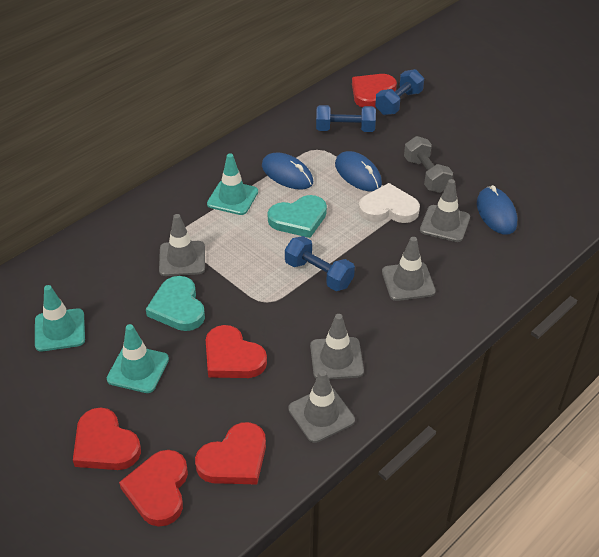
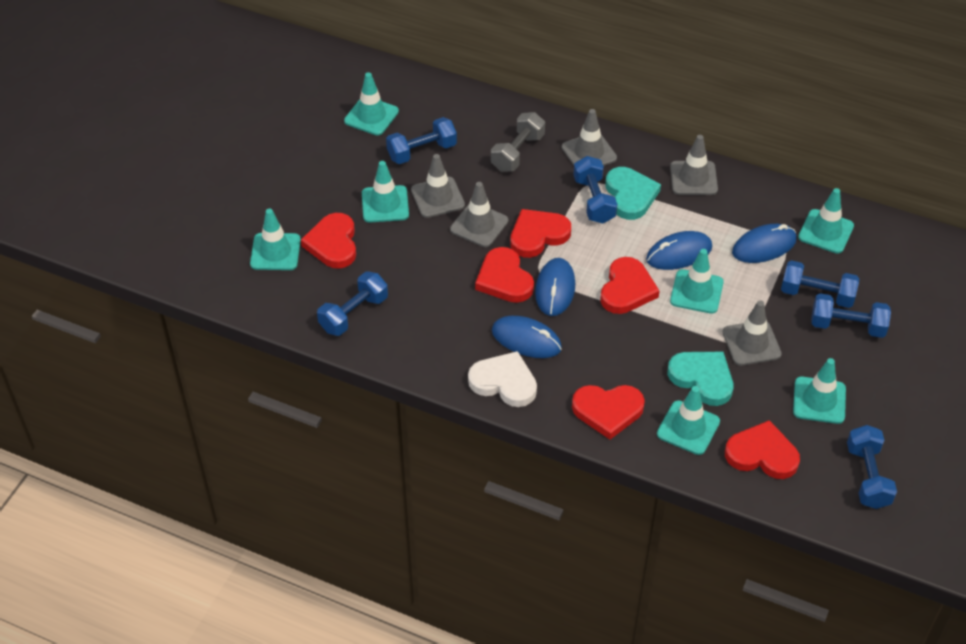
blue dumbbell: [285,236,355,291] [316,105,376,132] [375,69,424,115] = 3 -> [317,271,388,336] [386,117,457,164] [573,156,617,223] [781,260,859,308] [811,293,891,338] [847,425,897,509] = 6
blue mouse: [262,152,313,190] [335,151,382,191] [477,185,517,235] = 3 -> [492,316,562,358] [535,258,575,316] [646,231,712,270] [732,224,797,263] = 4
red heart: [73,407,141,470] [119,450,188,527] [195,422,266,484] [206,325,267,378] [352,74,397,108] = 5 -> [301,213,356,269] [475,247,534,303] [510,209,571,258] [572,385,645,440] [600,257,660,314] [725,420,800,479] = 6
turquoise traffic cone: [35,285,85,352] [107,324,169,393] [207,153,258,215] = 3 -> [250,209,301,270] [344,72,399,135] [362,161,409,223] [657,386,720,455] [670,249,724,314] [793,358,846,424] [798,188,854,254] = 7

